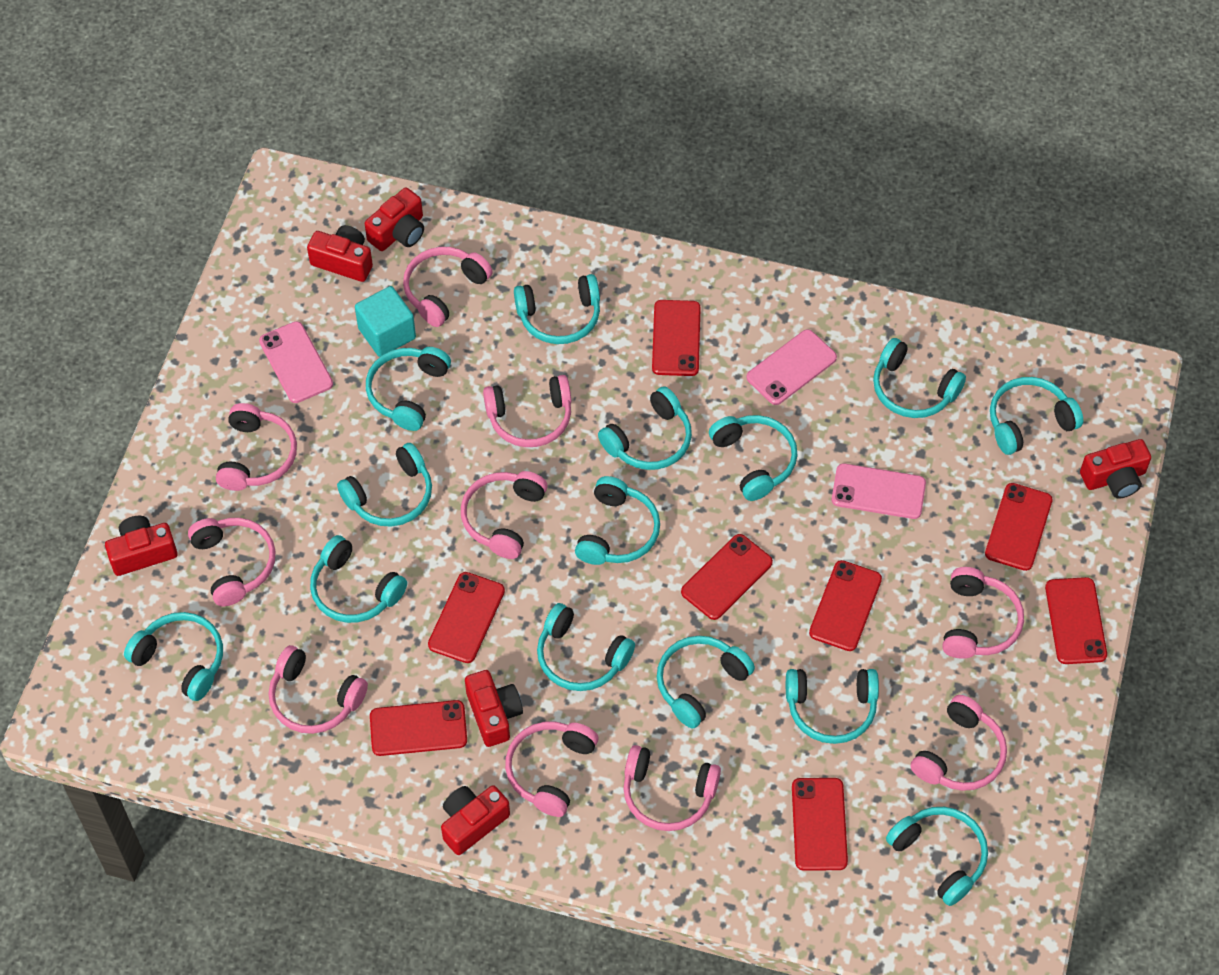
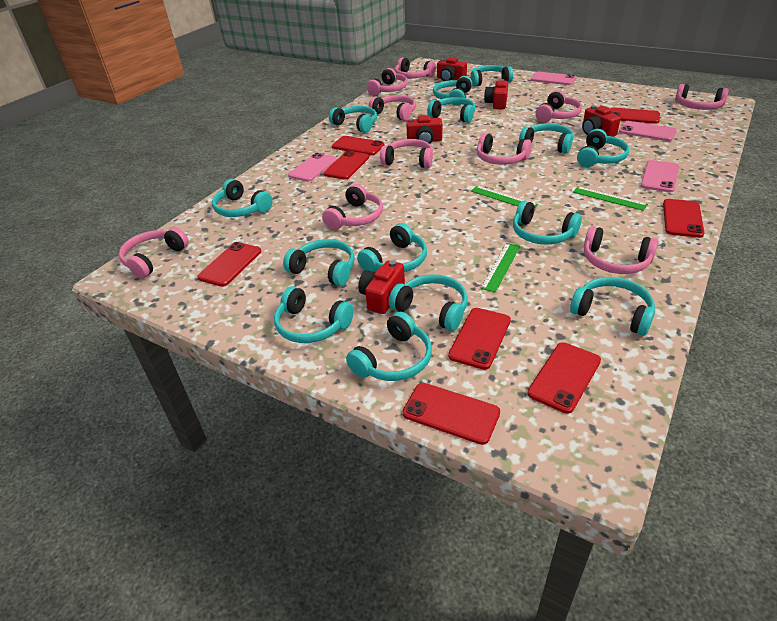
green ruler: none = 0 -> [471,185,538,207] [480,243,520,292] [573,186,648,211] = 3
pink phone: [259,321,333,403] [746,329,837,405] [832,463,926,519] = 3 -> [288,153,337,182] [531,72,576,85] [619,121,677,141] [641,160,679,192] = 4
red camera: [105,516,178,576] [307,225,373,282] [365,188,424,251] [441,785,510,855] [465,670,523,747] [1080,439,1151,499] = 6 -> [358,260,405,314] [406,115,442,144] [437,57,467,81] [484,79,508,109] [582,105,621,137] = 5
turquoise cube: [355,286,416,357] = 1 -> none = 0

